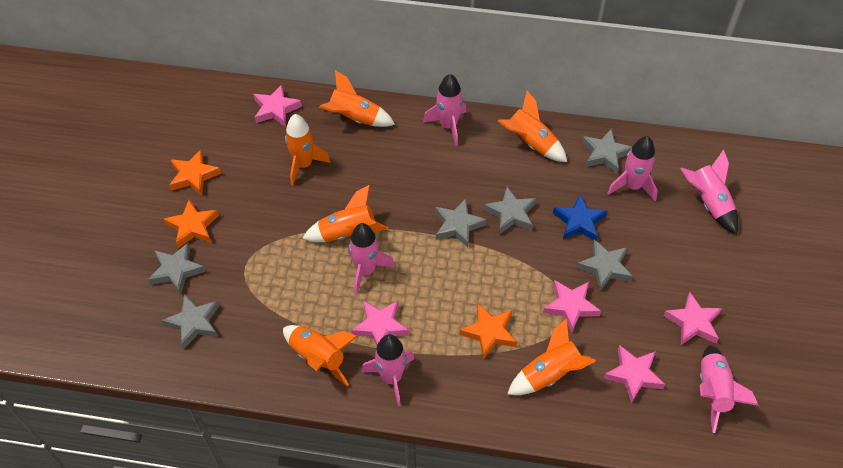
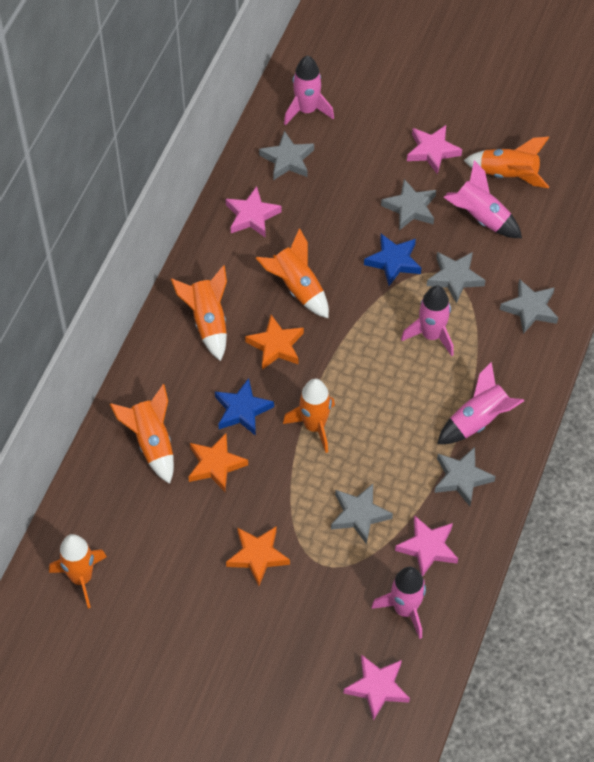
blue star: [553,194,607,241] = 1 -> [215,378,274,436] [364,234,421,286] = 2
pink rocket: [348,223,395,295] [362,334,414,406] [423,74,466,146] [608,136,658,201] [681,149,739,235] [700,345,759,433] = 6 -> [284,55,334,125] [371,567,426,639] [401,285,454,356] [437,362,524,444] [444,160,522,238] = 5
pink star: [253,84,302,127] [351,301,409,346] [543,280,601,333] [603,345,665,403] [663,292,722,345] = 5 -> [226,186,282,238] [344,654,410,721] [395,515,458,577] [407,125,462,174] = 4

